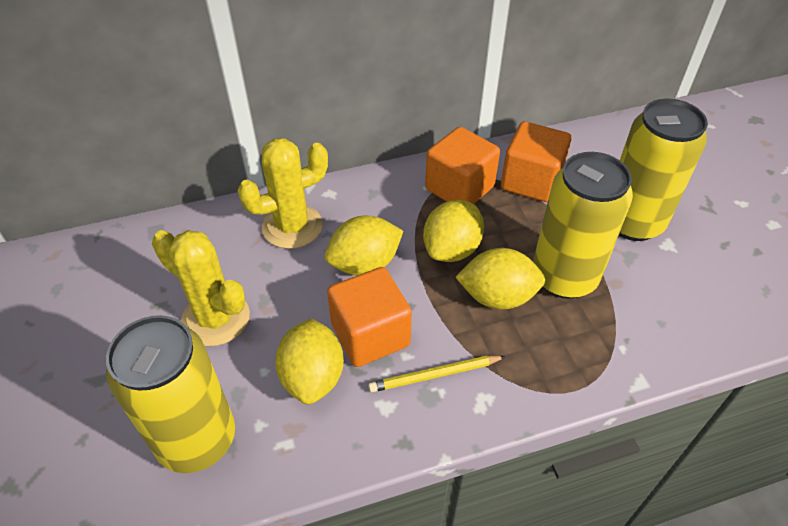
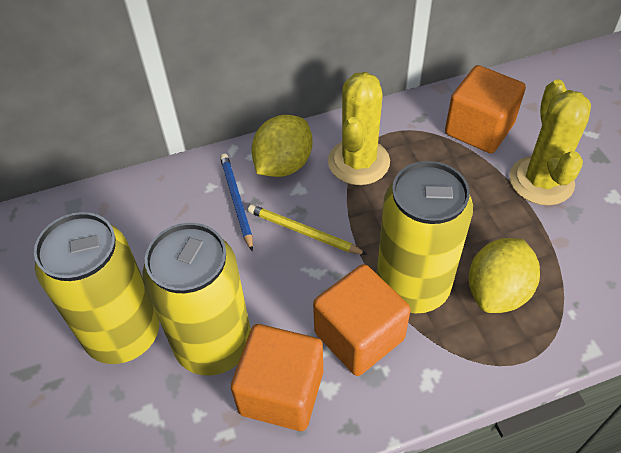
blue pencil: none = 0 -> [220,153,253,252] = 1
yellow lemon: [275,318,344,404] [325,216,403,275] [423,200,484,262] [455,248,545,310] = 4 -> [251,115,313,177] [469,238,540,313] = 2

